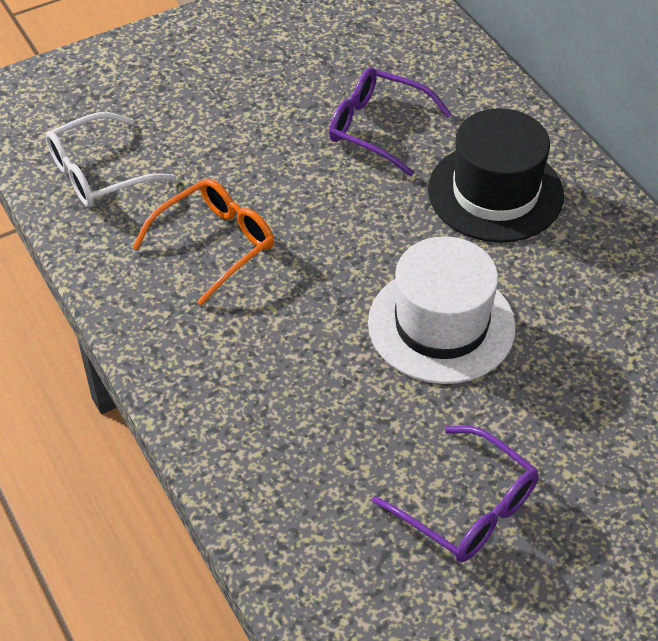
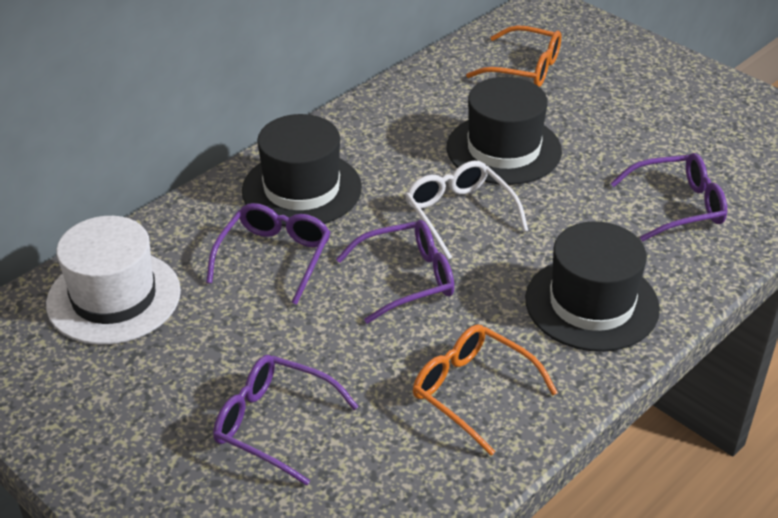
black hat: [428,108,564,243] = 1 -> [242,114,362,227] [447,77,562,185] [525,221,660,352] = 3
orange glasses: [132,178,274,306] = 1 -> [413,324,558,456] [466,25,561,87] = 2
purple glasses: [329,68,452,176] [372,426,539,562] = 2 -> [206,203,330,305] [213,355,359,486] [336,220,454,323] [610,153,727,241] = 4

